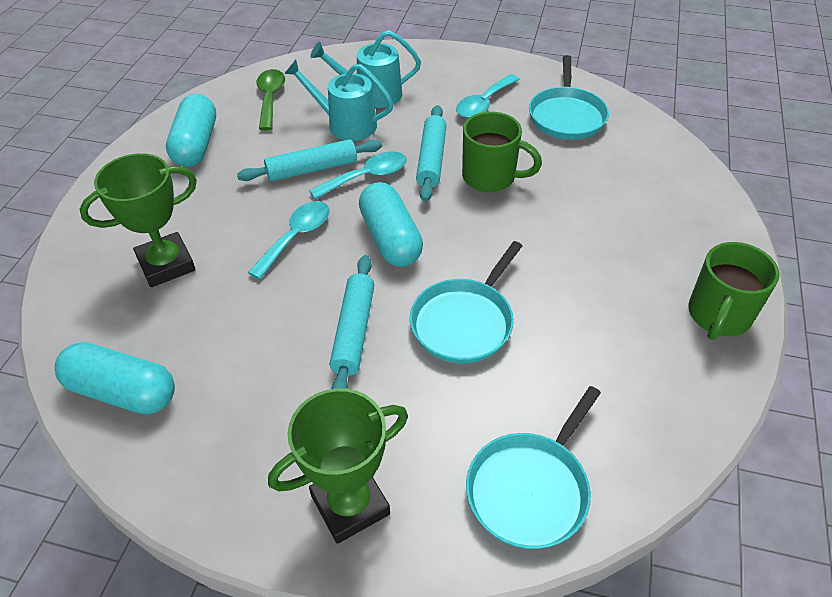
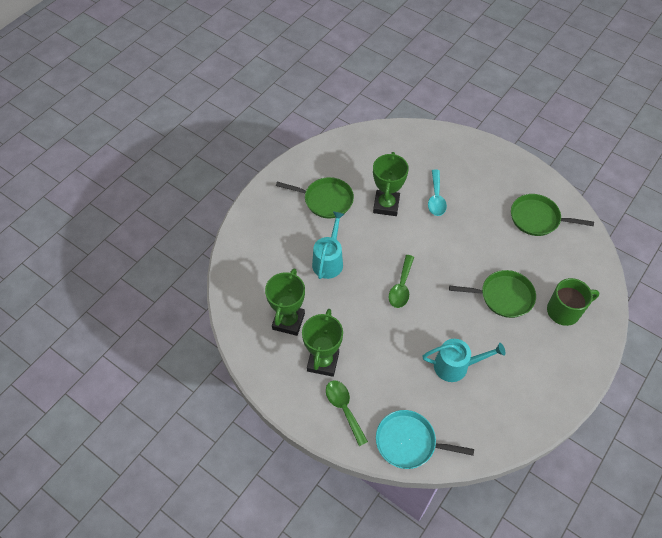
green mug: [462,112,542,192] [688,242,780,340] = 2 -> [547,278,599,326] = 1
green pan: none = 0 -> [276,177,354,218] [449,270,536,318] [511,194,594,236] = 3
green spoon: [257,69,285,130] = 1 -> [326,380,368,446] [389,255,414,308] = 2
green trophy: [80,153,197,287] [268,388,408,544] = 2 -> [265,268,305,336] [302,309,343,377] [373,152,409,216] = 3
turquoise capsule: [55,342,175,414] [166,94,216,167] [359,182,423,267] = 3 -> none = 0
turquoise pan: [410,241,522,363] [466,386,601,549] [529,55,609,140] = 3 -> [376,410,474,469] = 1
turquoise rolling pin: [237,139,382,181] [330,255,374,389] [416,105,447,202] = 3 -> none = 0
turquoise spoon: [248,201,329,279] [309,151,407,199] [456,74,520,118] = 3 -> [428,170,447,216] = 1

